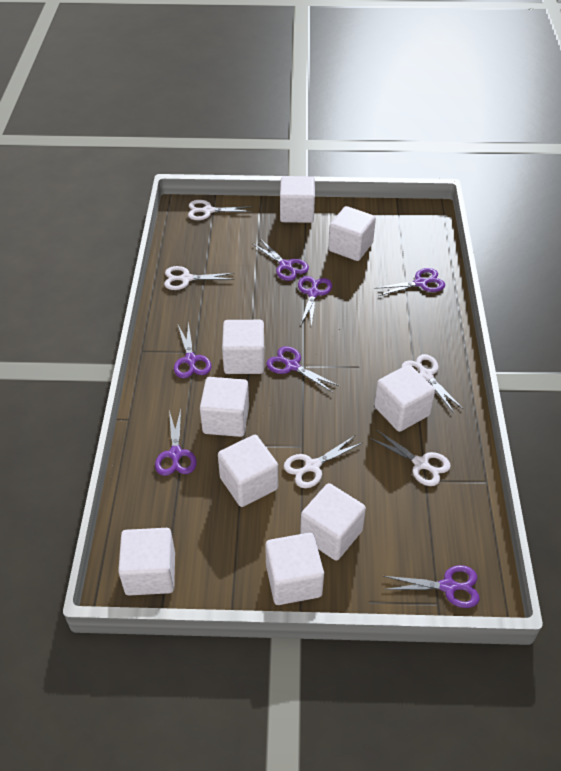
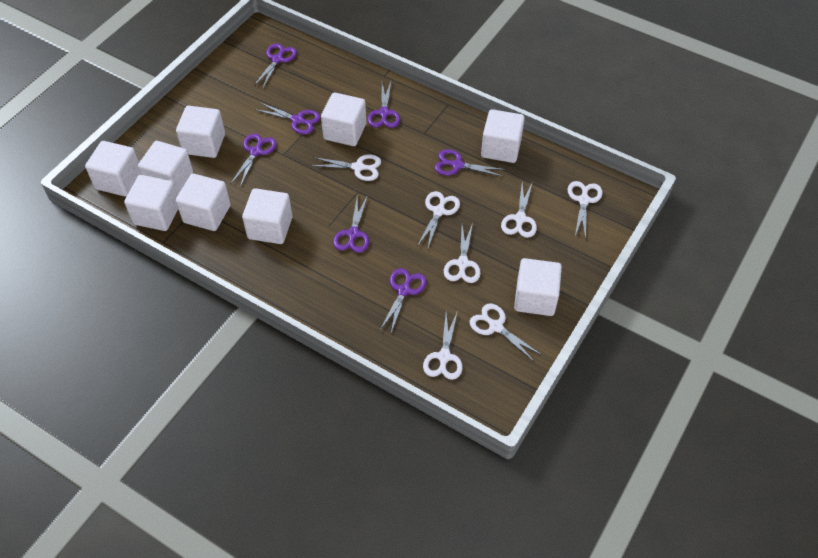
white scissors: [164,266,235,290] [188,200,253,220] [284,436,362,488] [370,430,451,486] [401,354,463,413] = 5 -> [311,154,381,181] [417,191,460,248] [423,313,463,380] [444,223,481,283] [469,304,542,361] [501,181,537,238] [568,181,603,240] = 7

